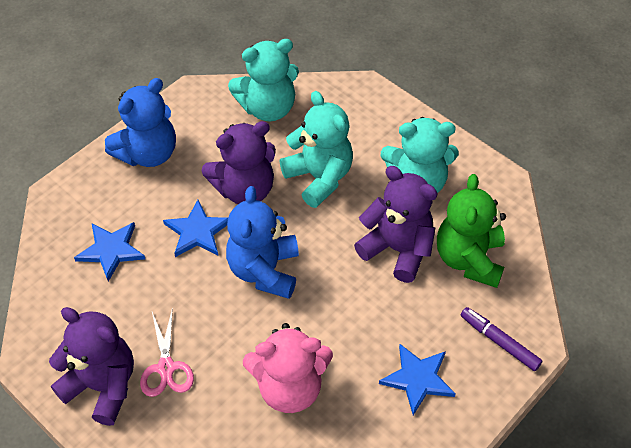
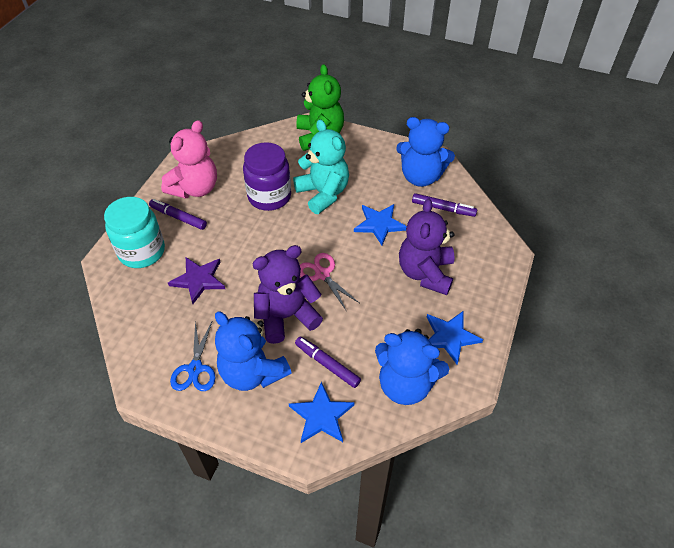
blue scissors: none = 0 -> [170,321,216,391] = 1
blue teddy bear: [105,78,176,167] [226,186,299,299] = 2 -> [215,311,292,391] [375,329,449,405] [396,117,455,187] = 3
purple jar: none = 0 -> [243,142,291,211] = 1
purple marker: [461,307,542,371] = 1 -> [149,199,207,230] [295,337,361,388] [412,193,477,217] = 3
purple star: none = 0 -> [168,257,225,304] = 1
purple teddy bear: [49,307,134,426] [201,121,276,204] [354,166,438,283] = 3 -> [252,245,323,344] [399,199,455,295] = 2
turquoise jar: none = 0 -> [104,197,165,268] = 1
turquoise teddy bear: [228,39,299,121] [280,91,353,208] [381,117,458,193] = 3 -> [293,119,349,214] = 1

